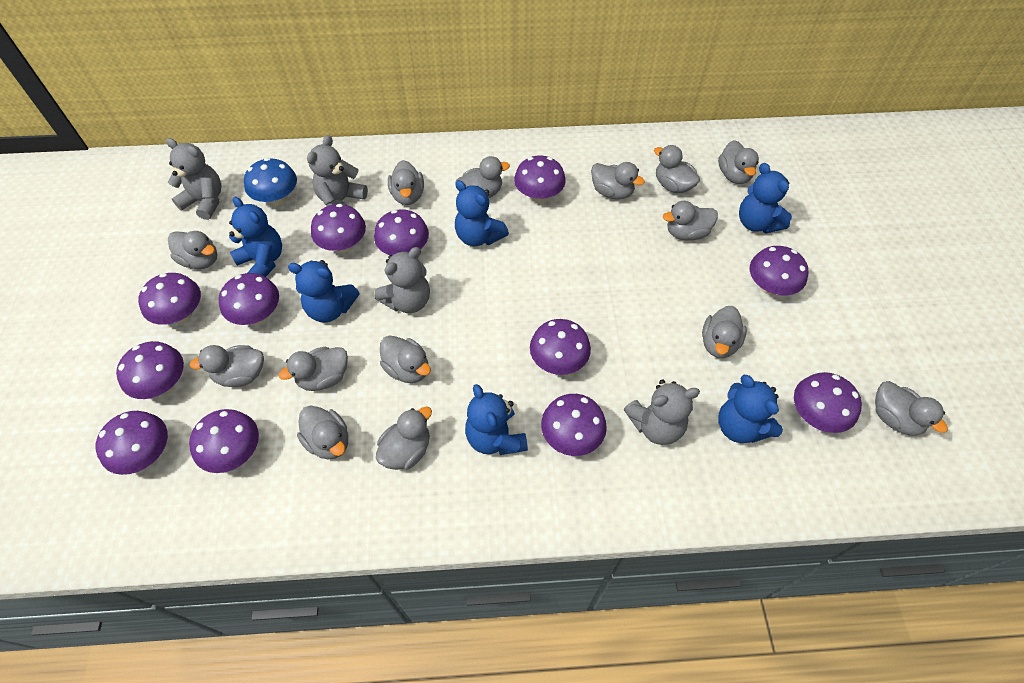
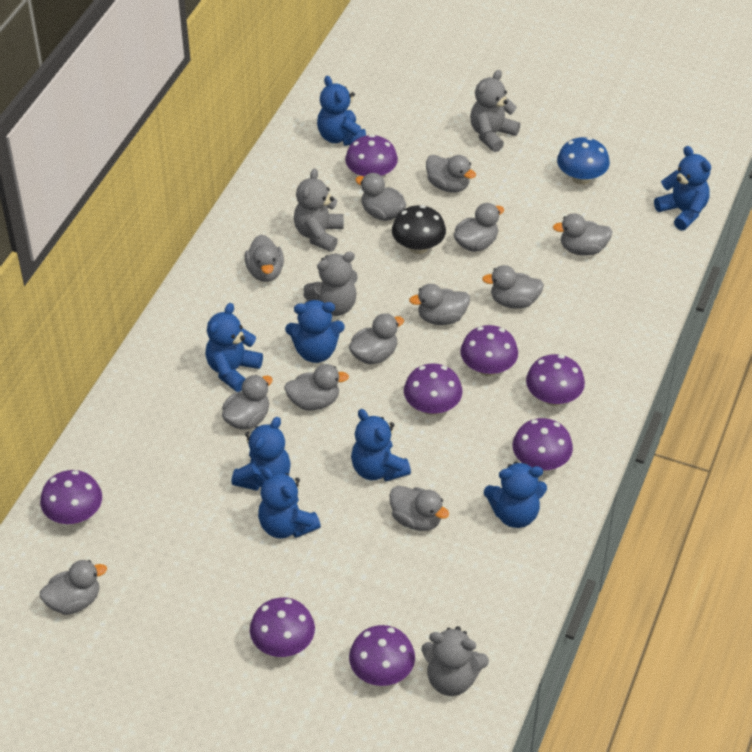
black mushroom: none = 0 -> [392,205,446,254] = 1
blue teddy bear: [229,197,282,277] [288,260,360,322] [455,180,509,246] [465,384,528,455] [718,375,783,443] [739,163,792,233] = 6 -> [205,303,263,392] [231,417,291,491] [258,467,321,539] [285,300,345,363] [317,76,366,146] [351,409,411,481] [484,461,547,528] [654,146,711,231] = 8
grey duck: [168,231,217,269] [190,345,264,387] [279,347,348,391] [297,405,348,459] [376,407,432,470] [380,335,431,383] [388,160,424,205] [456,156,510,198] [591,162,645,200] [654,145,700,193] [663,201,718,241] [702,306,747,358] [718,140,759,184] [875,381,948,436] = 14 -> [40,560,107,615] [222,375,273,429] [245,235,284,282] [284,364,349,411] [349,313,404,364] [355,173,407,221] [389,486,449,531] [409,284,470,325] [426,155,476,193] [454,203,504,252] [482,265,544,309] [553,213,612,256] = 12
purple mushroom: [95,411,168,475] [116,341,184,399] [138,273,201,325] [189,409,259,473] [219,273,279,325] [311,204,366,253] [374,209,429,255] [514,155,566,203] [530,319,591,375] [541,394,607,456] [750,246,808,295] [794,372,862,433] = 12 -> [40,470,102,524] [250,598,315,657] [345,134,398,176] [349,625,415,686] [404,363,462,415] [460,325,518,376] [512,418,573,471] [526,354,585,406] = 8

